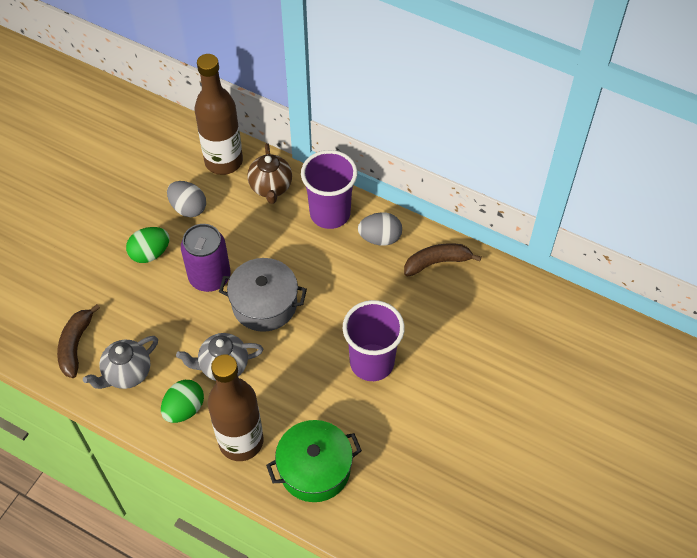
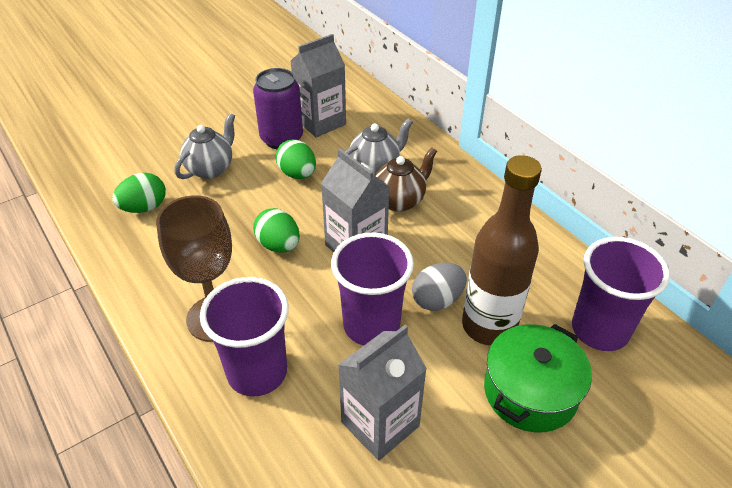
brown banana: [57,304,100,378] [404,243,481,276] = 2 -> none = 0
brown bottle: [195,54,243,175] [208,354,264,461] = 2 -> [462,155,542,346] = 1
brown goblet: none = 0 -> [156,195,232,342] = 1
green egg: [126,227,170,263] [161,380,204,423] = 2 -> [112,173,166,213] [253,208,300,253] [276,139,316,179] = 3
grey carton: none = 0 -> [291,34,346,137] [321,148,389,252] [338,325,427,461] = 3
grey egg: [167,181,206,217] [358,212,402,246] = 2 -> [412,263,467,311] = 1
grey pot: [219,258,307,332] = 1 -> none = 0
purple cup: [301,150,357,229] [343,300,405,381] = 2 -> [200,277,289,396] [331,233,414,346] [572,237,670,351] = 3

